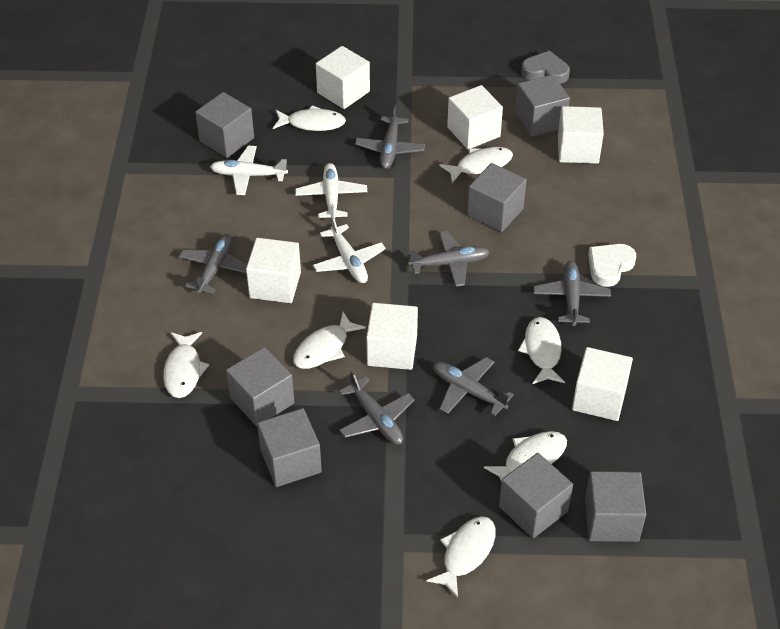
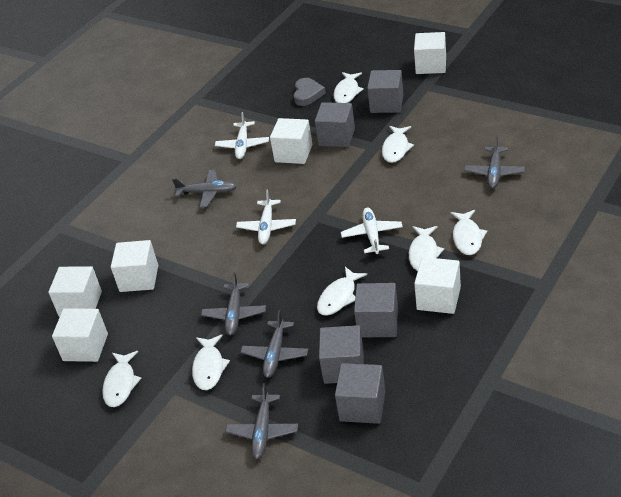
grey cube: [195,92,254,158] [226,347,294,426] [257,408,322,487] [467,163,527,232] [499,453,573,538] [515,75,570,137] [585,471,646,542] = 7 -> [315,102,355,147] [319,325,364,384] [335,363,386,424] [354,283,398,337] [367,70,403,113] = 5
grey plane: [179,233,247,294] [339,370,414,445] [355,105,425,169] [408,231,490,287] [433,357,514,416] [533,261,611,326] = 6 -> [172,170,237,208] [201,272,266,335] [225,383,298,459] [240,310,308,378] [464,136,525,189] = 5
white heart: [588,244,636,287] = 1 -> none = 0

